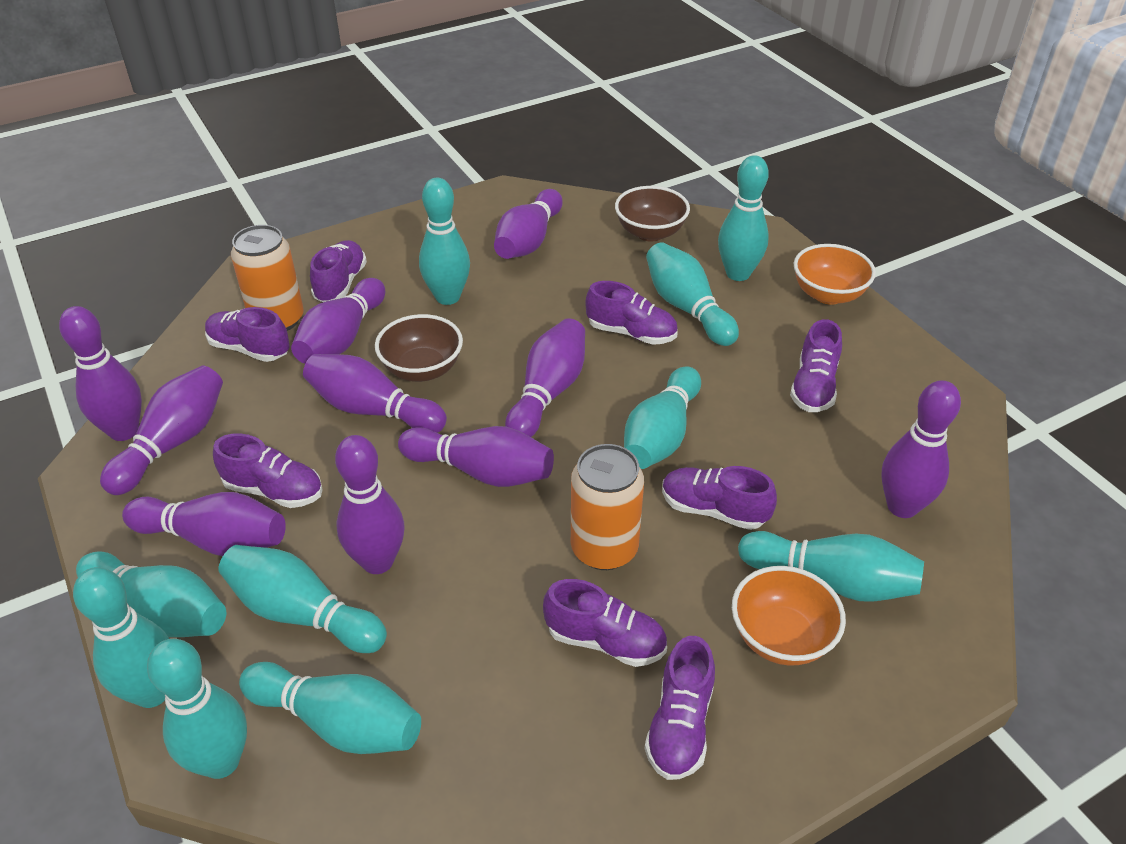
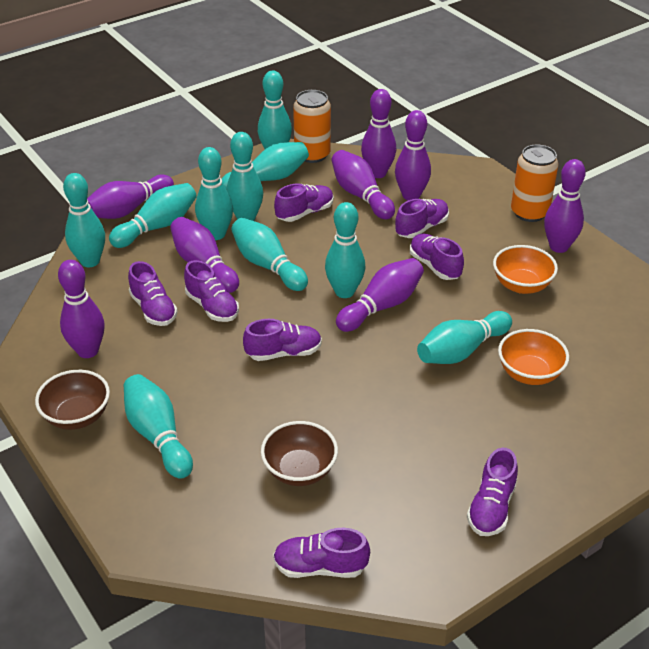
purple bowling pin: [59,306,142,441] [100,365,223,495] [122,492,286,556] [291,278,385,363] [303,354,447,433] [335,435,405,574] [398,426,554,487] [494,189,563,259] [505,318,585,437] [881,380,961,518] = 10 -> [58,260,105,358] [87,174,174,219] [170,217,239,293] [331,150,395,219] [336,258,424,332] [361,89,396,178] [395,110,431,200] [544,159,586,253] = 8

